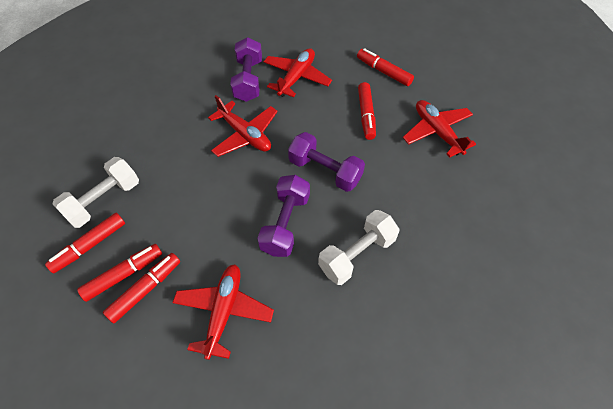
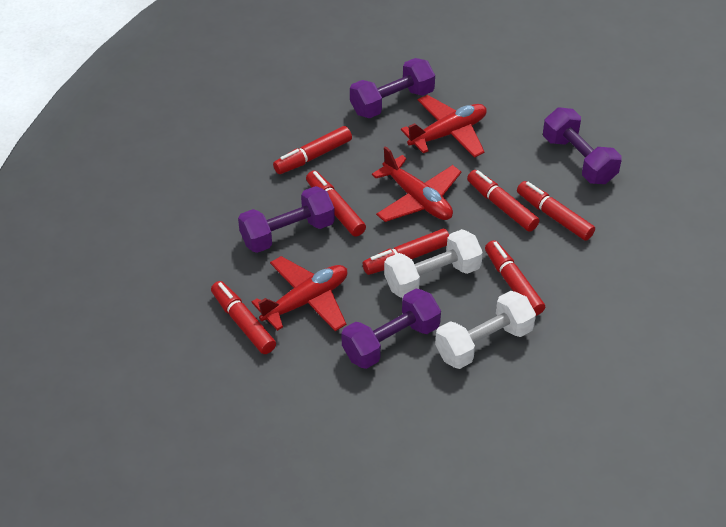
purple dumbbell: [230,37,262,102] [257,175,310,257] [288,132,365,192] = 3 -> [238,186,335,253] [341,289,441,369] [350,58,435,118] [543,108,622,184] = 4
red marker: [45,213,125,274] [77,244,162,302] [103,253,180,323] [357,48,414,86] [358,82,376,140] = 5 -> [211,281,276,354] [273,126,352,174] [306,171,366,237] [362,229,449,275] [467,170,539,232] [485,240,545,316] [517,181,595,241] = 7
red plane: [172,264,274,360] [208,95,278,157] [263,48,332,97] [403,100,476,158] = 4 -> [252,256,347,331] [372,146,461,222] [401,95,487,158] = 3

